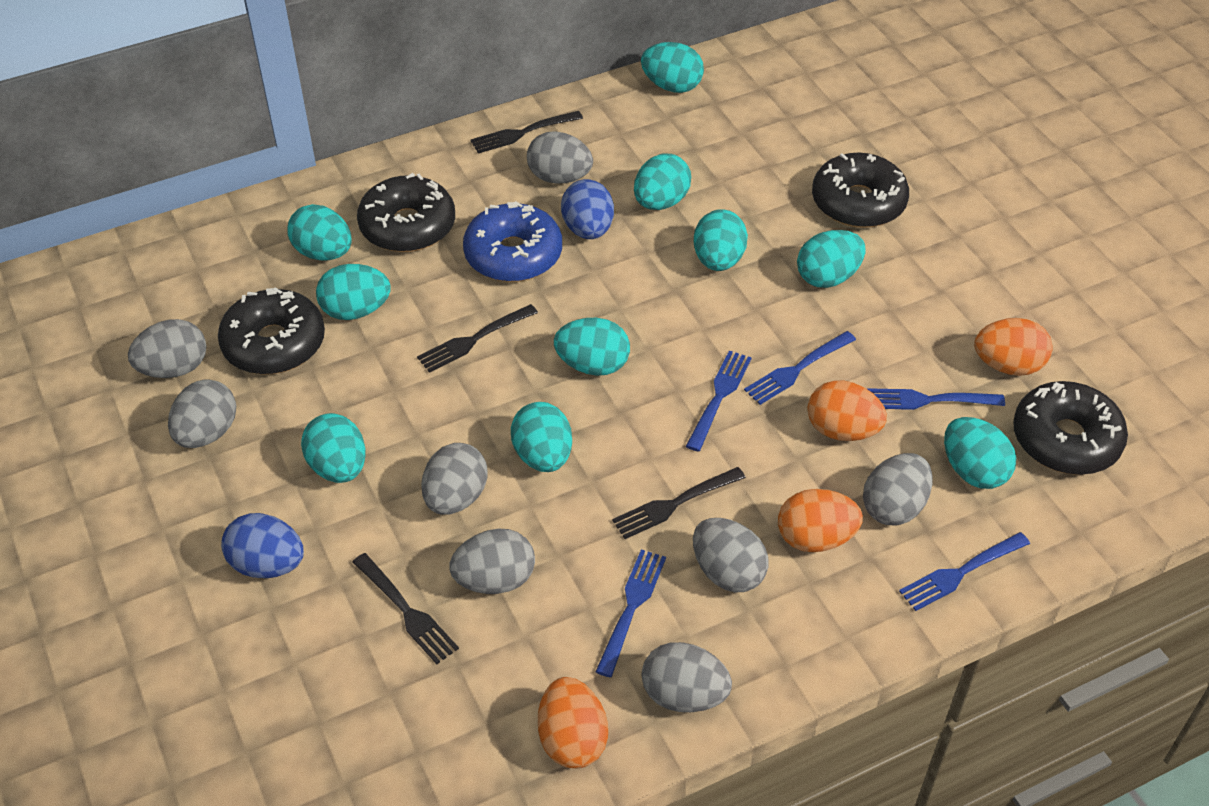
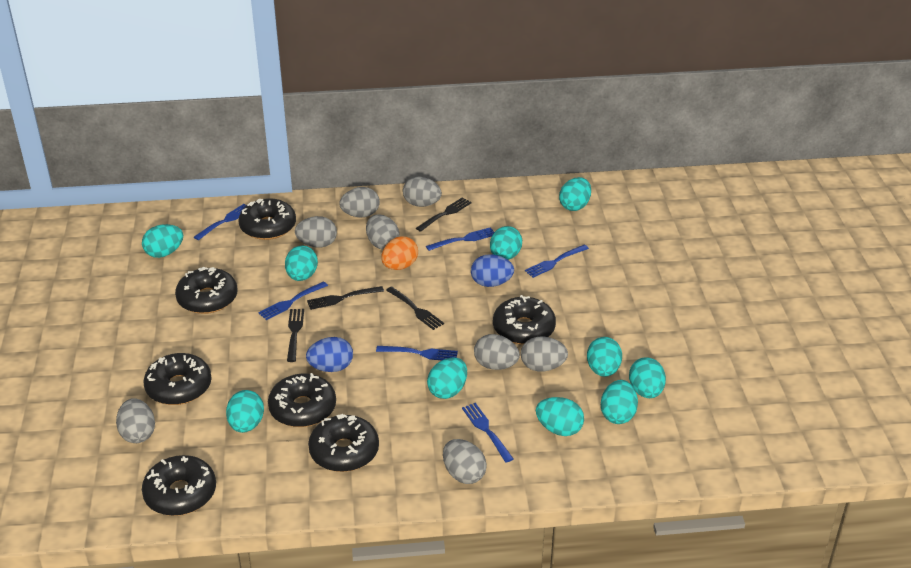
black donut: [218,287,325,375] [357,173,455,252] [812,153,909,228] [1013,381,1128,475] = 4 -> [142,455,216,516] [143,353,211,405] [175,267,238,314] [239,198,296,240] [268,373,336,427] [308,414,379,472] [493,295,556,345] = 7
blue donut: [463,201,562,282] = 1 -> none = 0
blue fork: [596,549,666,677] [686,351,752,452] [744,331,856,405] [867,388,1005,410] [899,532,1030,611] = 5 -> [194,204,247,240] [258,281,328,320] [376,346,458,360] [426,227,494,251] [462,403,514,462] [525,245,589,278] = 6
orange egg: [538,677,608,769] [778,489,863,552] [807,381,887,441] [974,318,1053,376] = 4 -> [381,236,418,270] = 1

